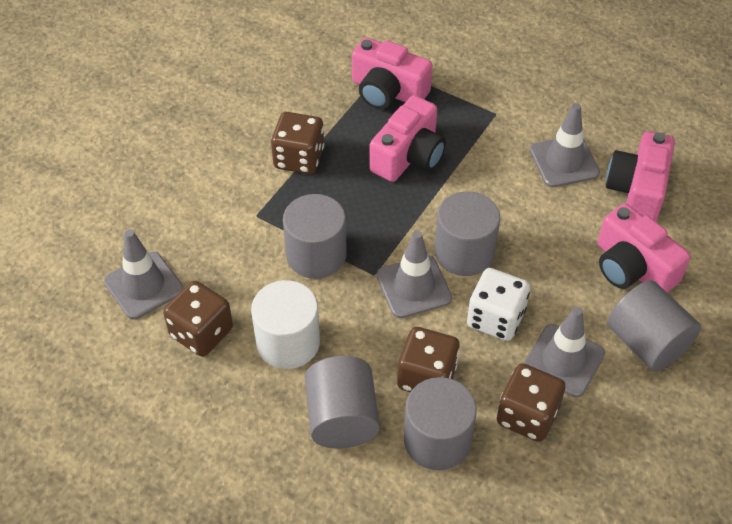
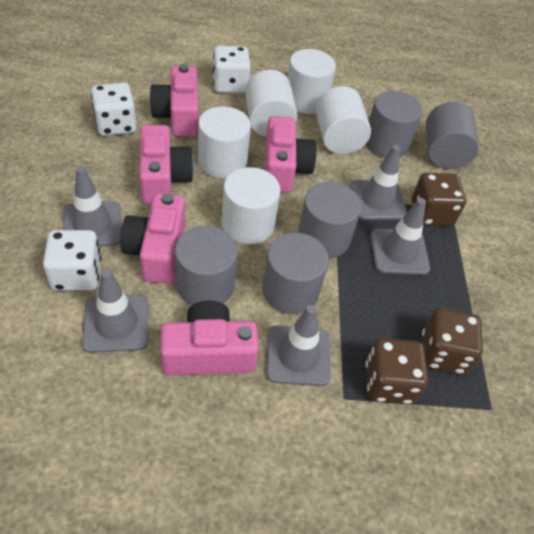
brown dice: [163,281,233,357] [271,112,324,174] [397,327,459,392] [497,363,566,442] = 4 -> [366,338,428,405] [412,173,466,226] [422,308,483,375] = 3
grey traffic cone: [104,229,184,319] [377,231,452,318] [524,307,605,397] [530,103,600,187] = 4 -> [63,167,122,247] [82,269,149,353] [266,305,331,386] [350,145,407,220] [370,198,430,275] = 5
pink camera: [352,37,432,109] [369,95,446,182] [597,203,690,292] [606,131,675,221] = 4 -> [120,193,185,284] [139,125,194,204] [150,64,199,137] [160,301,259,376] [265,116,317,193] = 5
white cylinder: [251,280,320,369] = 1 -> [198,106,251,178] [222,167,281,244] [245,70,297,137] [287,49,336,114] [315,86,371,154] = 5
white dice: [467,268,530,341] = 1 -> [43,230,101,291] [91,83,136,136] [212,46,251,93] = 3

